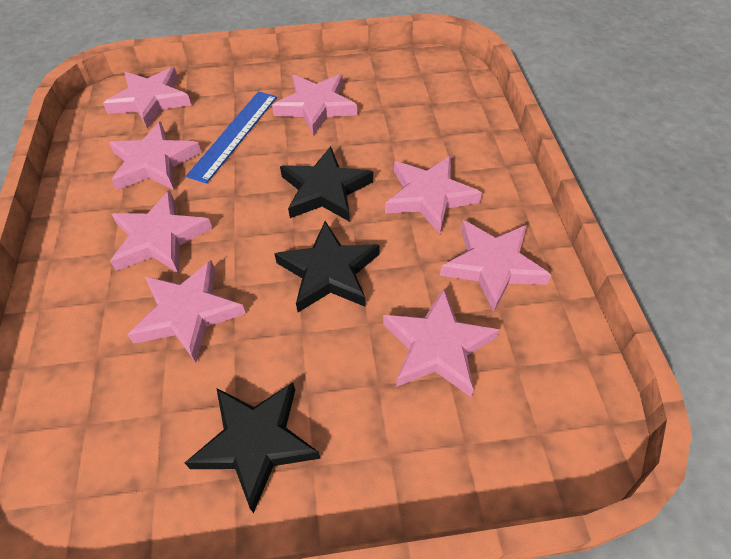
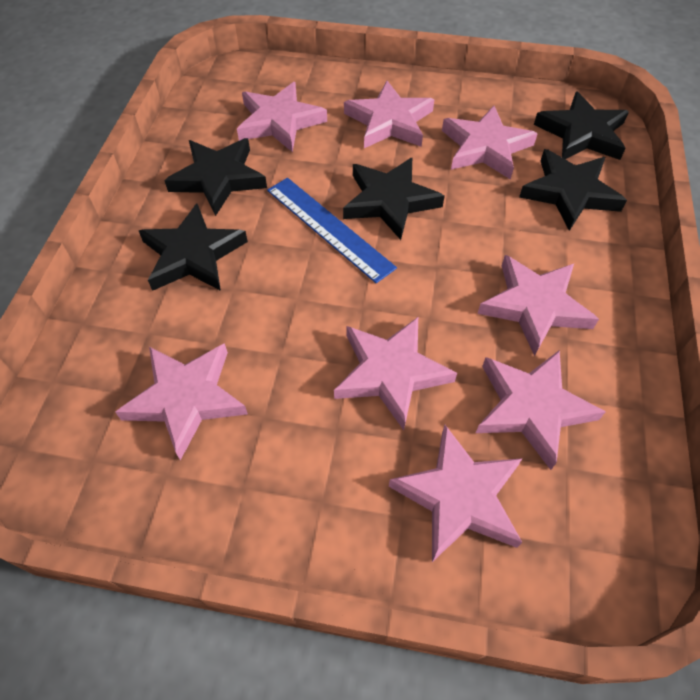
black star: [185,383,320,514] [274,221,379,312] [280,146,373,222] = 3 -> [139,203,248,291] [164,138,267,216] [343,158,445,240] [519,149,627,231] [534,91,629,160] = 5

